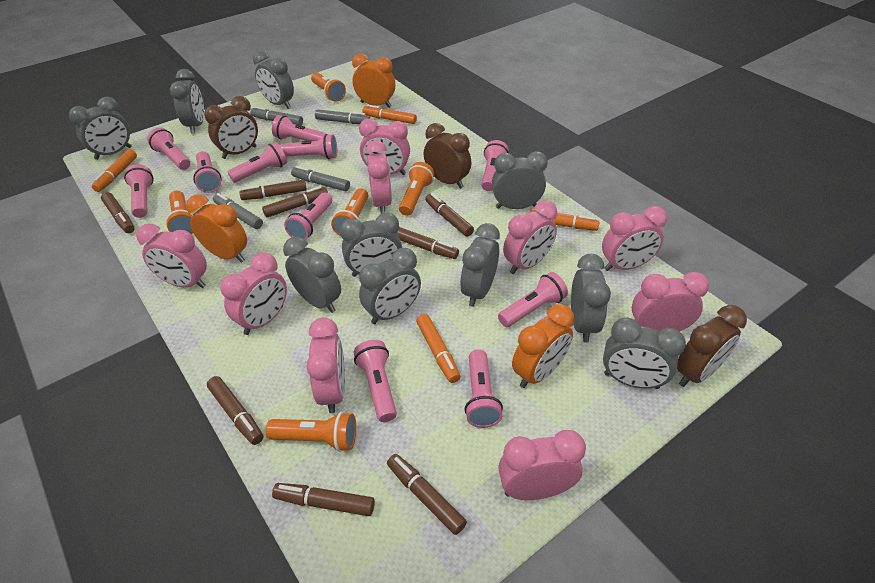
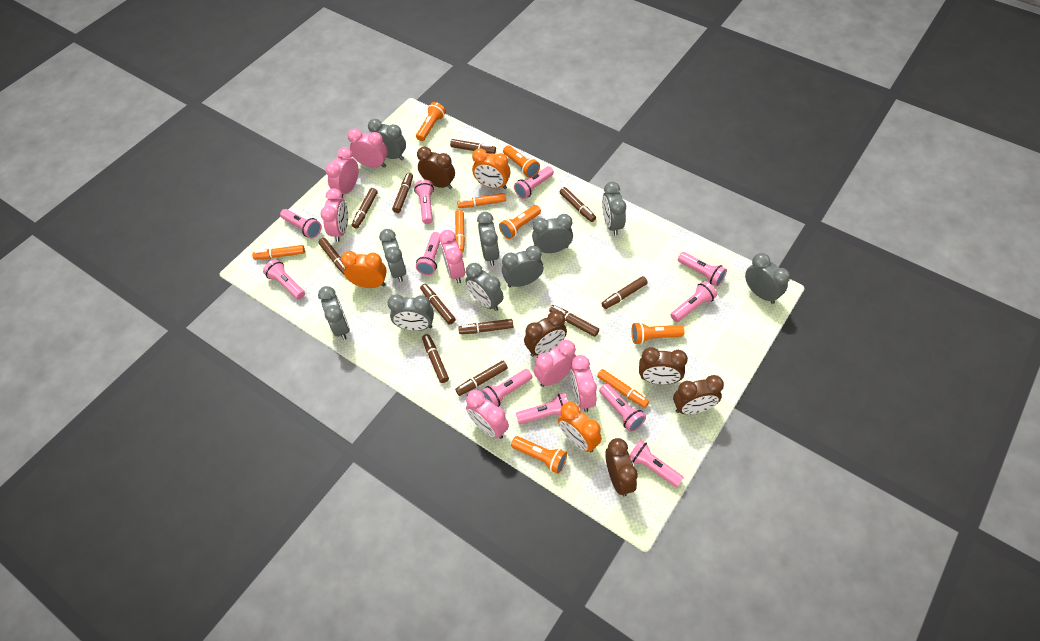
brown clock: [204,96,258,159] [424,123,471,189] [677,305,747,387] = 3 -> [417,147,455,189] [524,311,567,357] [605,438,638,496] [639,347,688,385] [673,375,724,414] = 5
brown marker: [101,192,135,233] [207,376,264,445] [239,180,307,200] [262,186,328,218] [272,483,375,516] [387,454,467,535] [397,227,459,259] [425,193,474,237] = 8 -> [318,238,345,274] [352,188,378,229] [392,173,413,213] [420,284,456,325] [422,334,449,383] [450,139,496,154] [455,361,508,396] [458,319,513,334] [549,305,599,337] [560,187,596,222] [601,276,648,309] = 11
grey marker: [213,193,263,229] [250,106,303,126] [291,166,350,191] [315,109,370,124] = 4 -> none = 0
pink clock: [136,224,207,288] [220,253,287,335] [306,317,345,413] [359,119,410,175] [365,140,392,214] [498,430,586,500] [503,201,557,274] [602,206,668,271] [632,272,709,331] = 9 -> [320,188,348,242] [325,147,358,198] [348,128,388,168] [439,230,465,284] [466,390,509,439] [534,340,576,387] [570,355,597,412] = 7

